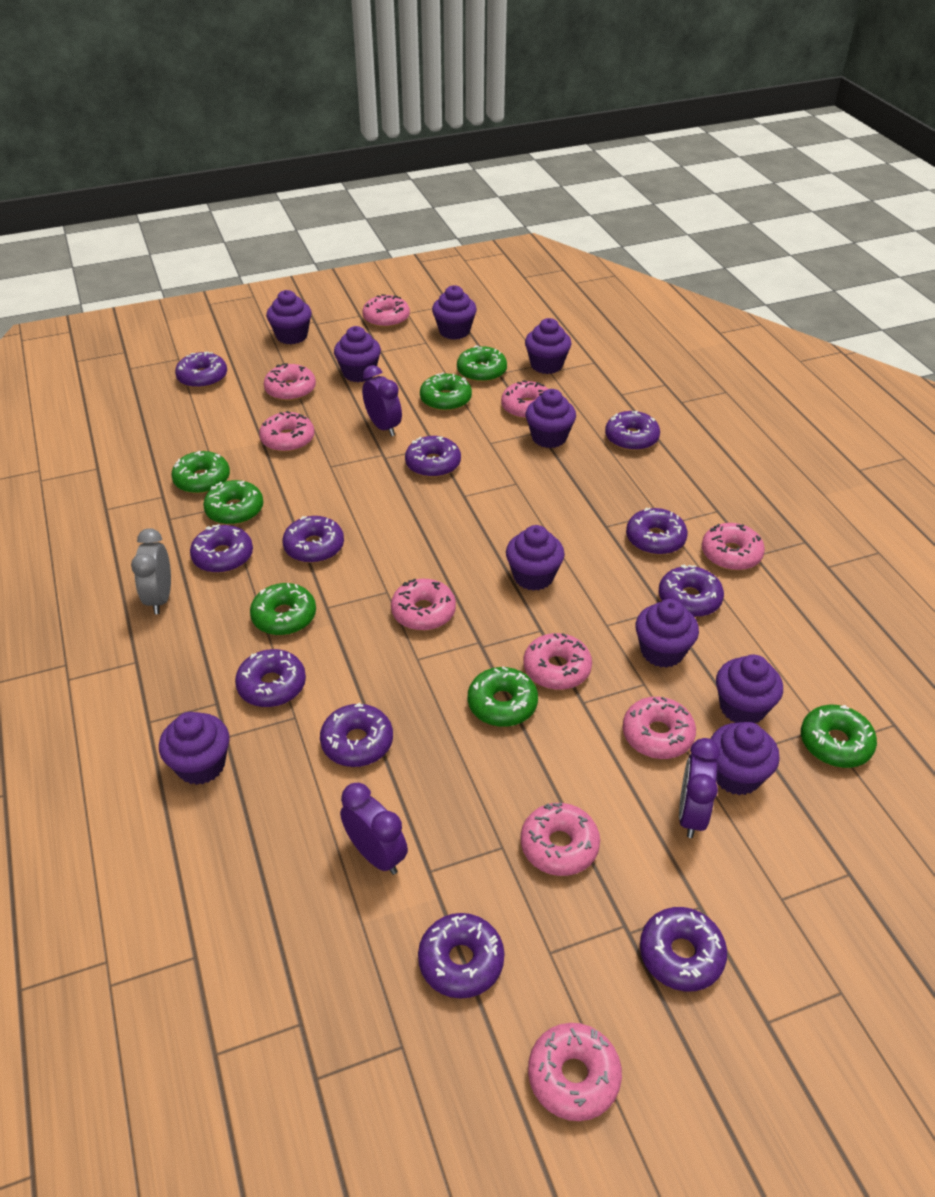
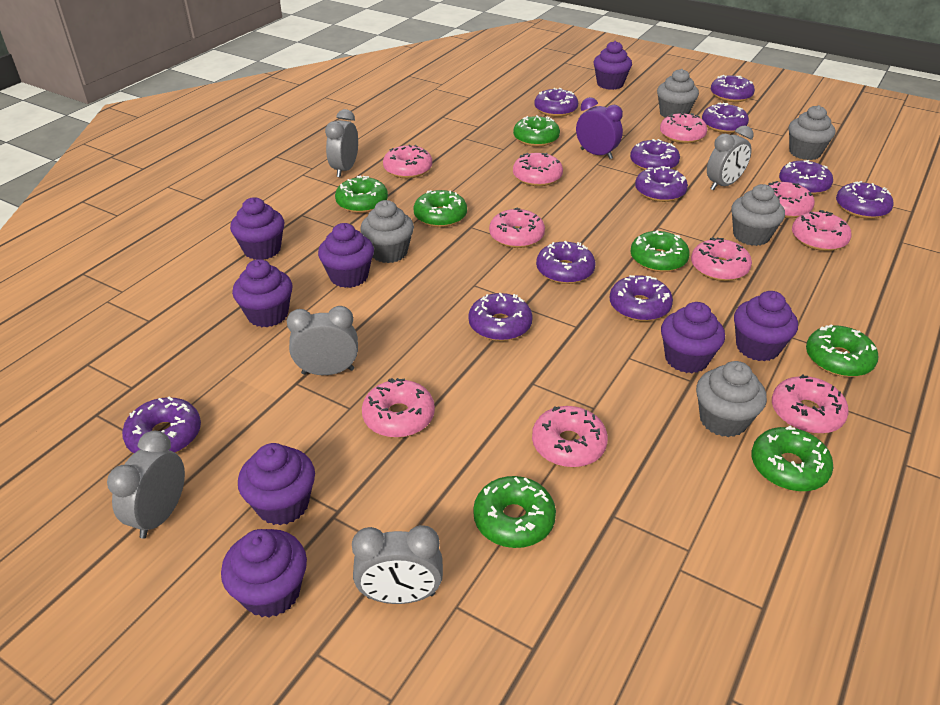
grey clock: [131,528,171,614] = 1 -> [107,431,185,539] [287,306,358,375] [325,109,358,177] [352,525,443,604] [707,126,754,191] = 5
grey cupcake: none = 0 -> [360,200,414,263] [657,69,699,118] [696,361,767,437] [731,184,785,246] [789,105,835,160] = 5
purple clock: [340,783,408,875] [362,365,402,436] [679,738,720,838] = 3 -> [576,97,623,159] = 1
purple cupcake: [159,712,230,785] [266,290,312,344] [334,326,381,382] [432,285,477,340] [506,525,565,591] [525,318,571,374] [526,389,576,448] [635,599,699,668] [710,722,780,795] [716,655,783,723] = 10 -> [221,529,307,617] [230,197,284,260] [232,259,292,327] [238,443,315,525] [318,223,374,288] [593,41,632,90] [661,302,725,373] [734,291,798,361] = 8

